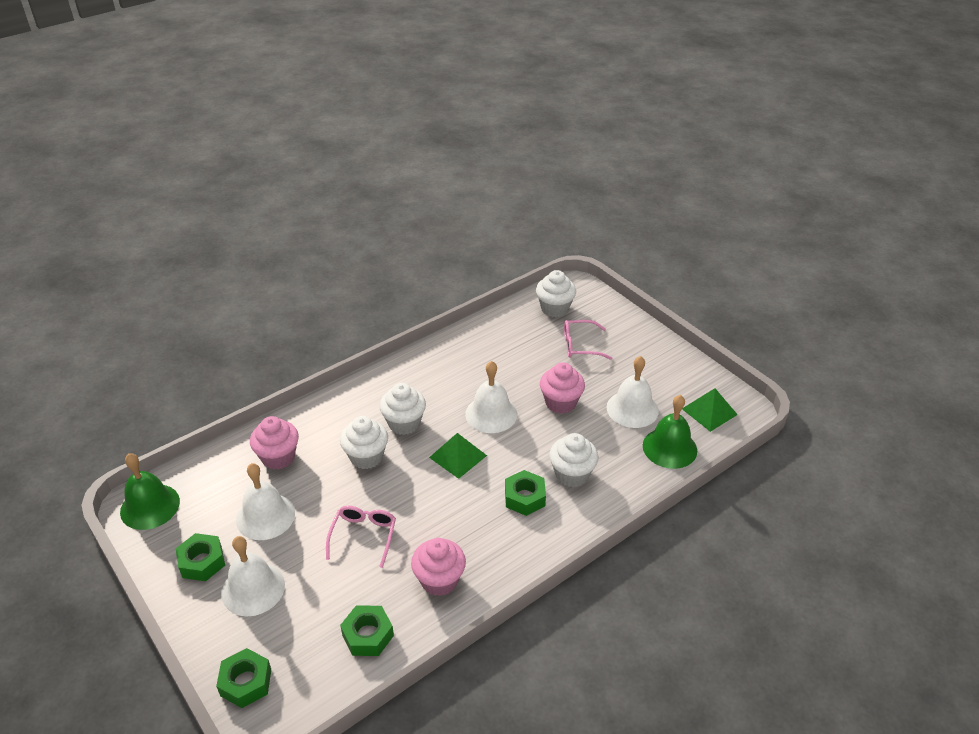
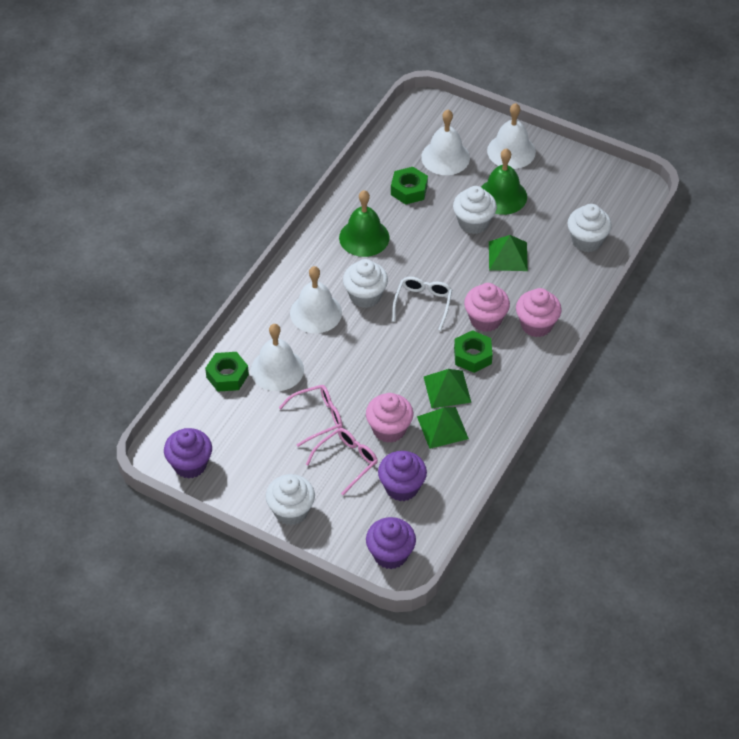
green nut: [175,533,225,581] [216,648,271,708] [340,606,394,656] [505,470,546,516] = 4 -> [205,352,249,392] [391,167,428,204] [454,330,493,373] = 3
green pyramid: [429,433,487,479] [682,388,738,432] = 2 -> [417,407,469,449] [424,369,472,408] [489,235,528,271] = 3
purple cupcake: none = 0 -> [164,428,212,479] [366,517,416,569] [378,451,427,501] = 3
white glasses: none = 0 -> [392,277,452,330] = 1

